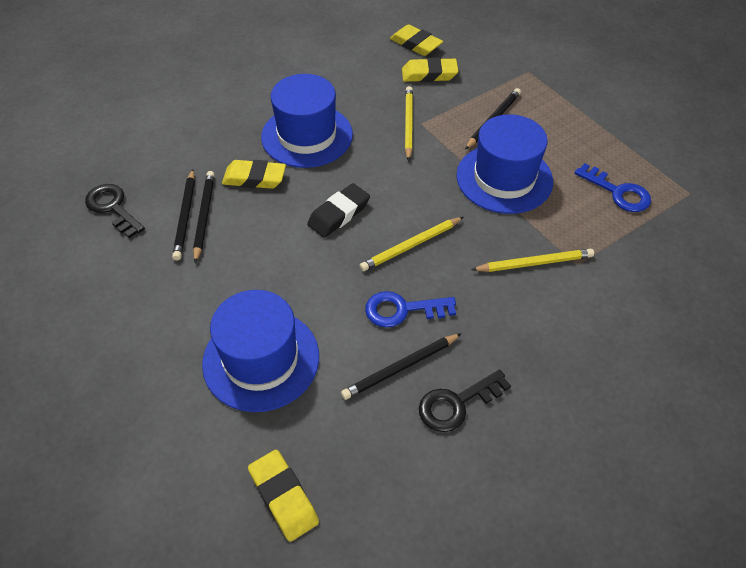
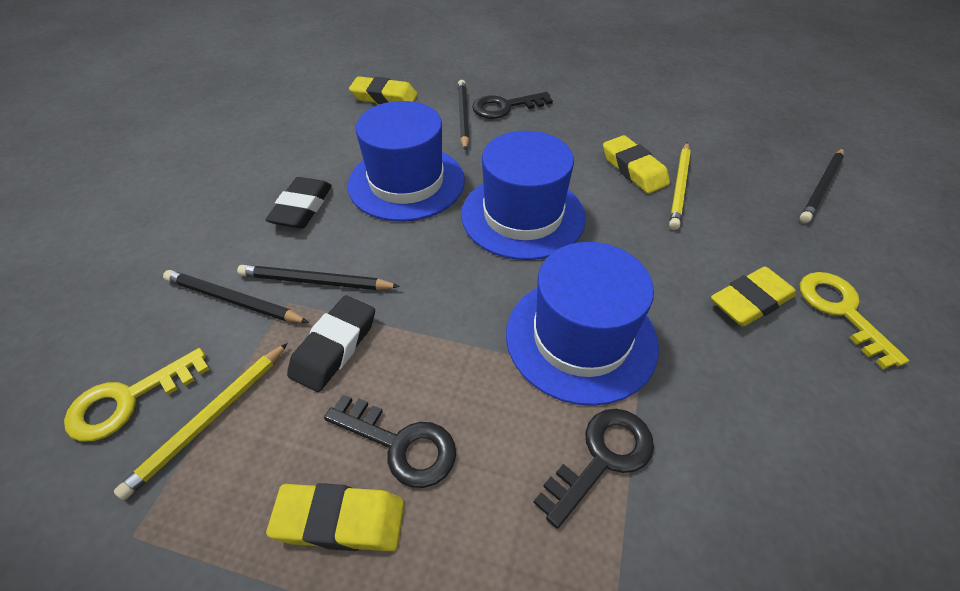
black eraser: [307,183,370,238] = 1 -> [265,177,332,228] [287,296,375,392] = 2
black key: [85,184,145,238] [419,369,511,432] = 2 -> [324,394,456,488] [472,92,553,119] [533,409,654,529] = 3
blue key: [365,291,456,328] [574,163,651,212] = 2 -> none = 0
yellow key: none = 0 -> [64,348,210,441] [800,272,909,369] = 2
yellow pencil: [360,217,463,271] [405,86,413,161] [471,249,594,272] = 3 -> [114,343,288,500] [669,142,691,230] = 2

